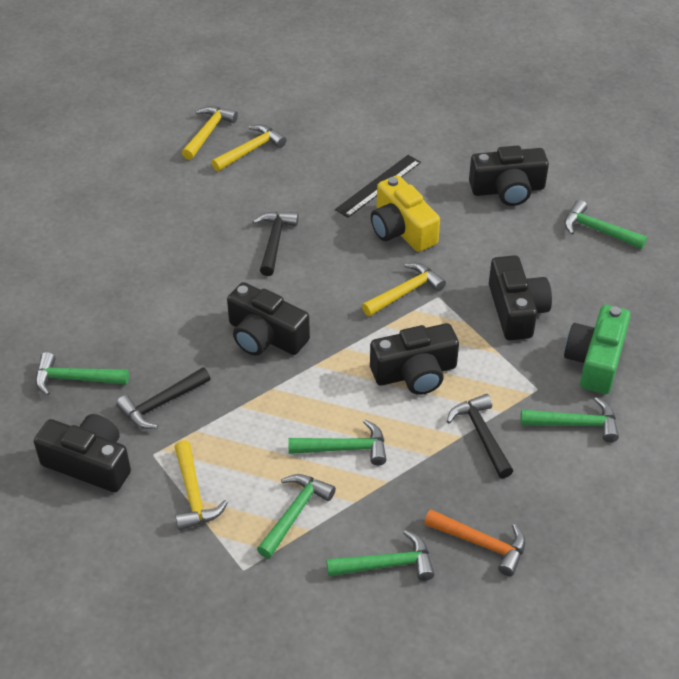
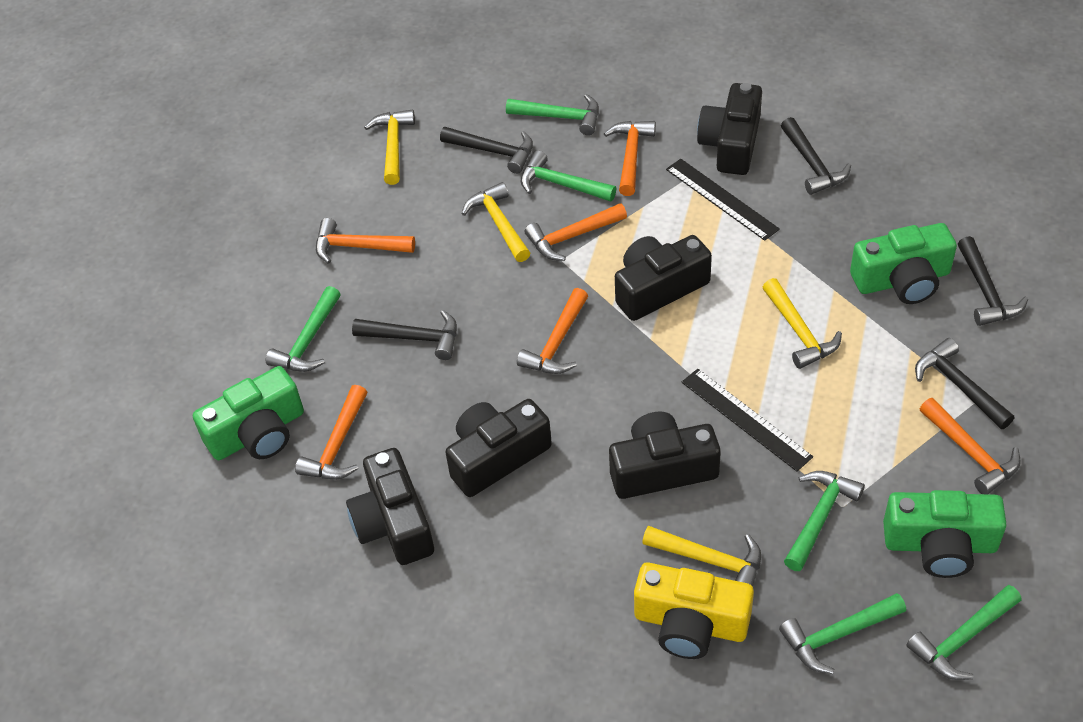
black hammer: [116,367,211,429] [253,211,299,276] [447,394,513,478] = 3 -> [352,310,457,360] [440,127,533,174] [781,117,851,195] [915,338,1014,429] [958,236,1028,326] = 5
black ruler: [335,155,421,218] = 1 -> [666,159,780,241] [682,369,813,472] = 2
green camera: [564,305,631,394] = 1 -> [193,366,304,460] [850,223,957,304] [883,490,1007,578] = 3
orange hammer: [424,509,525,576] = 1 -> [295,385,367,479] [316,218,415,264] [517,288,588,374] [525,203,627,261] [604,121,656,196] [920,398,1021,494] = 6

